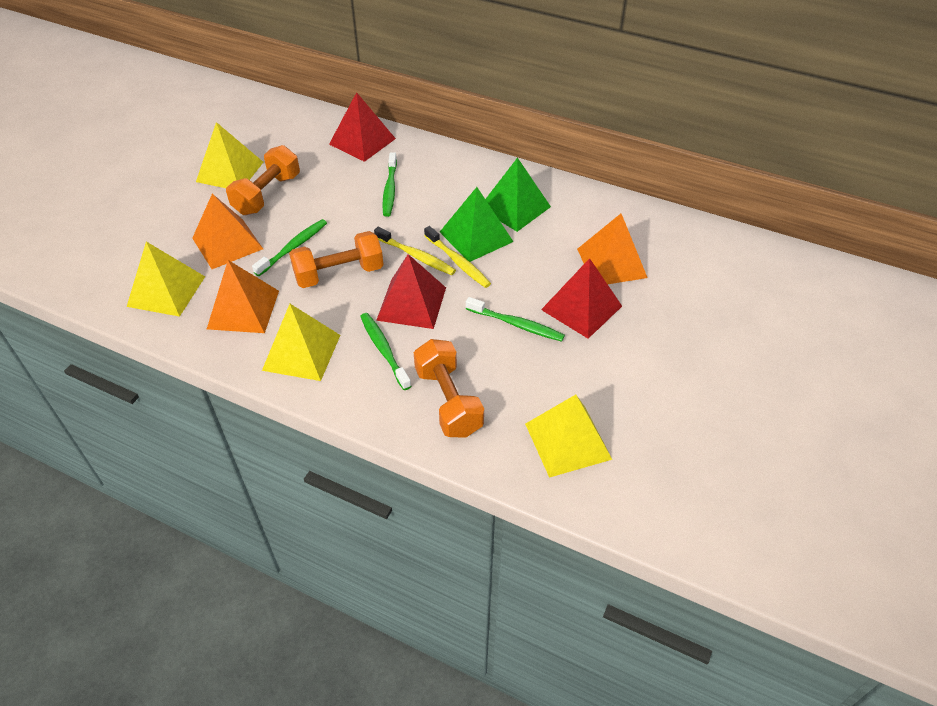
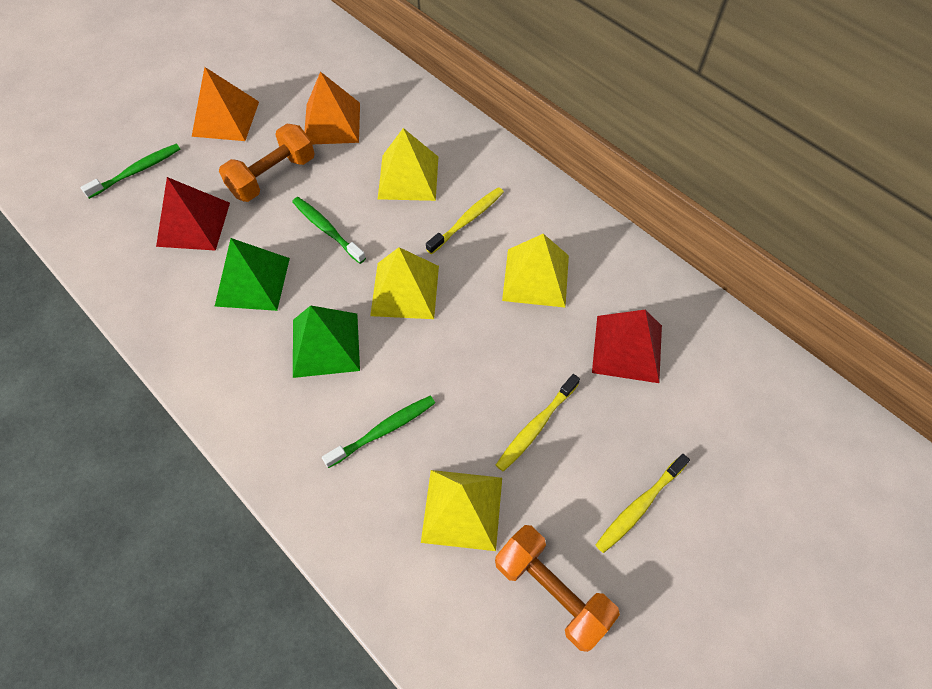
green toothbrush: [252,219,327,276] [360,313,411,390] [382,152,397,217] [466,297,565,342] = 4 -> [80,144,180,199] [292,197,366,264] [322,396,435,468] = 3
orange dumbbell: [226,145,300,215] [289,231,384,288] [414,339,484,438] = 3 -> [219,124,315,202] [495,525,620,652] = 2
orange pyramid: [192,194,263,269] [207,260,279,333] [577,214,648,284] = 3 -> [192,67,259,141] [304,72,360,144] = 2
red pyramid: [329,92,396,162] [376,254,446,329] [541,258,622,339] = 3 -> [156,177,230,251] [592,310,662,383] = 2
yellow toothbrush: [374,227,456,275] [424,226,491,288] = 2 -> [426,187,504,254] [496,374,580,472] [596,454,690,553] = 3

